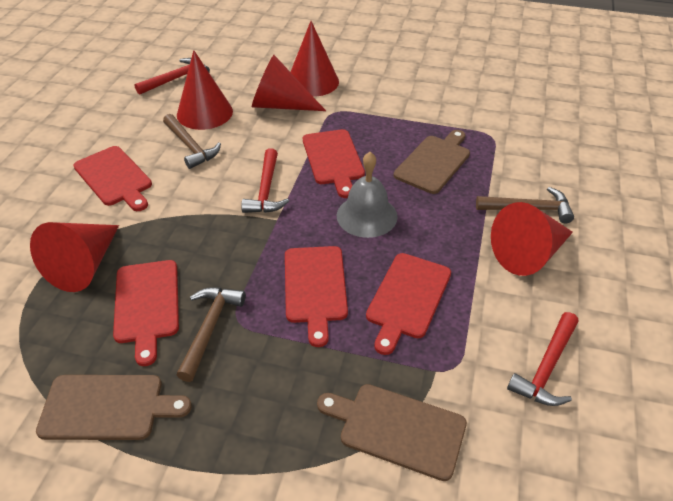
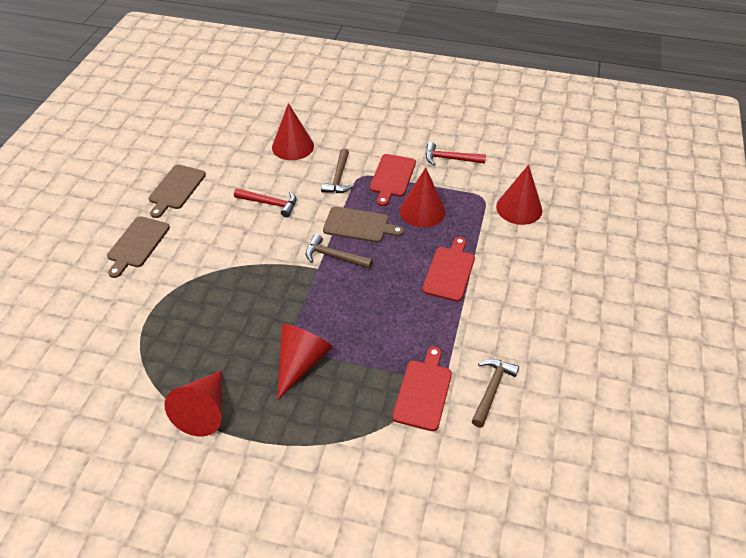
grey bell: [337,152,398,238] = 1 -> none = 0
red cutting board: [73,146,152,211] [113,260,179,366] [285,246,348,347] [303,129,365,198] [366,253,451,355] = 5 -> [370,154,416,206] [392,347,452,431] [422,237,475,302] = 3
red hammer: [134,58,210,95] [241,148,289,213] [507,312,579,406] = 3 -> [234,188,296,217] [426,142,486,166] = 2

